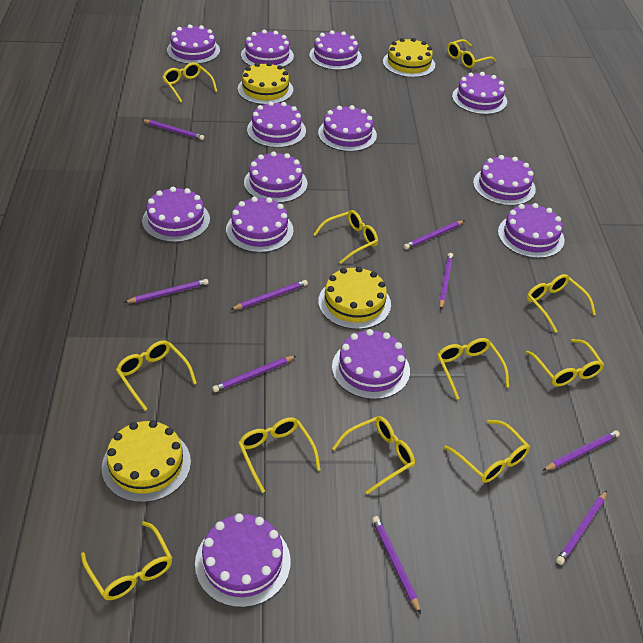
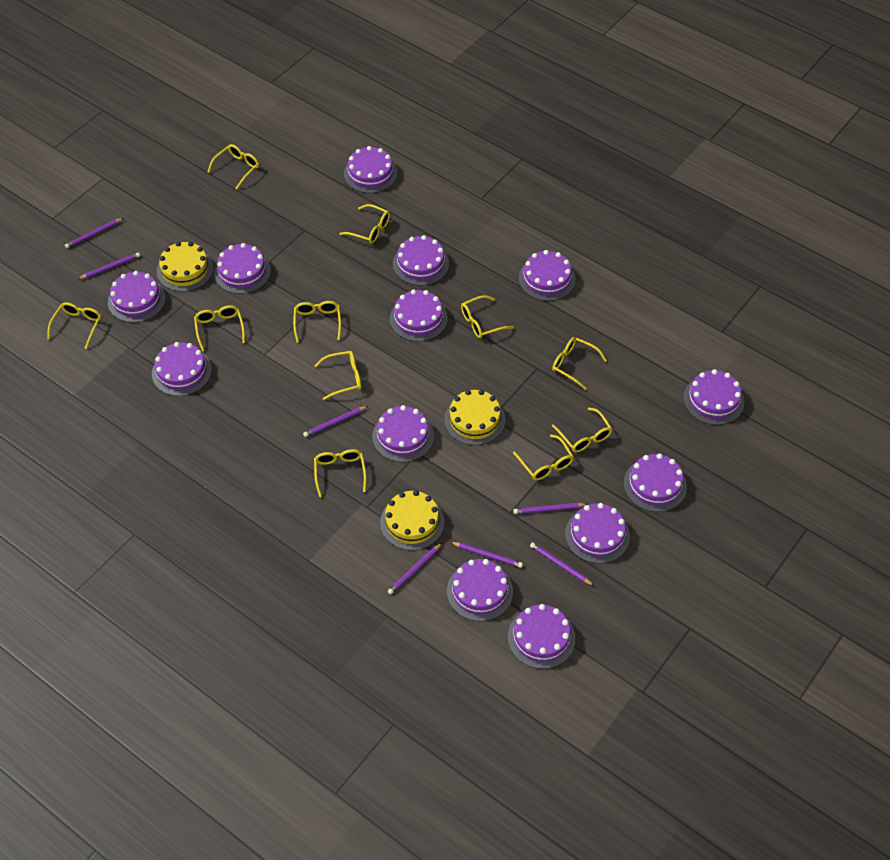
purple pencil: [124,279,209,303] [142,119,204,140] [212,356,296,392] [230,280,308,310] [372,516,421,614] [404,220,465,249] [439,253,453,310] [542,430,620,471] [556,491,607,565] = 9 -> [65,218,123,248] [78,252,140,279] [303,406,368,437] [388,543,442,595] [450,542,523,568] [513,503,588,514] [530,542,594,586] = 7
yellow cake: [102,420,191,503] [238,62,293,105] [318,266,391,329] [383,38,435,78] = 4 -> [157,242,214,292] [380,490,444,550] [444,390,505,445] = 3

